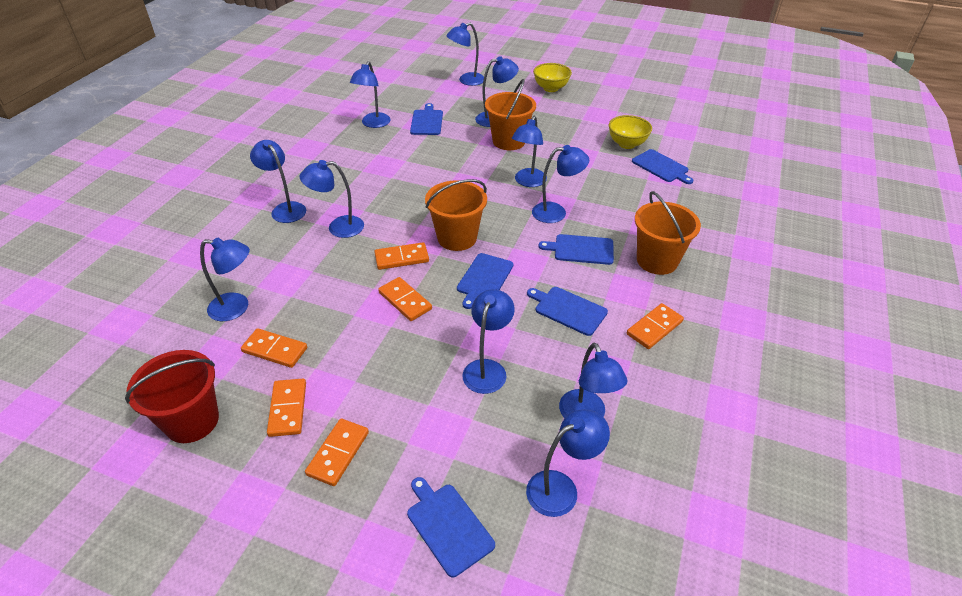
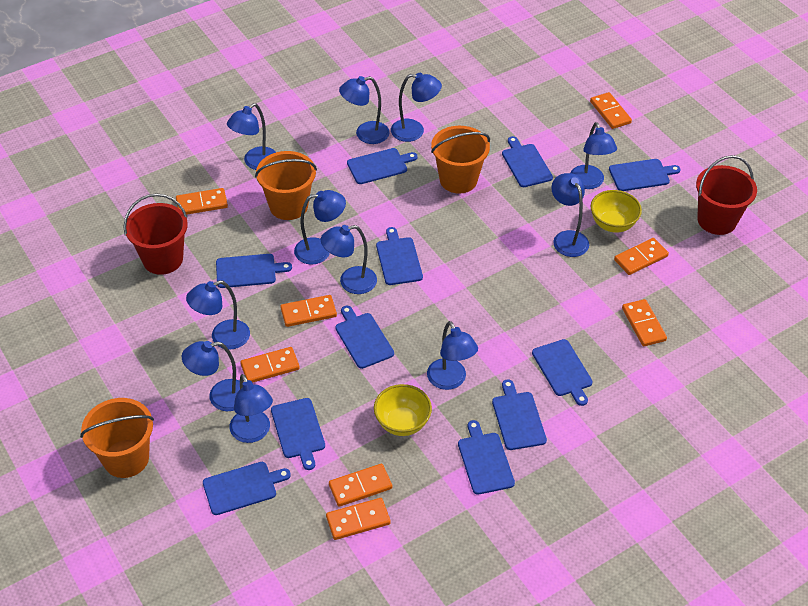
blue cutting board: [407,477,495,577] [410,103,443,135] [457,253,513,309] [527,287,608,336] [538,234,614,265] [632,149,693,184] = 6 -> [203,462,291,515] [216,254,292,288] [271,398,325,470] [335,306,394,369] [347,148,418,184] [376,227,423,285] [458,420,515,495] [492,379,547,450] [502,136,553,187] [532,339,593,406] [609,159,681,191] = 11
orange domino: [241,328,307,368] [267,379,306,437] [305,419,369,486] [374,242,429,270] [378,277,432,321] [627,303,684,349] = 6 -> [176,188,228,215] [240,347,300,383] [280,295,337,327] [326,498,391,540] [329,464,392,507] [590,92,632,129] [614,238,669,275] [622,299,667,346] = 8
red bucket: [125,350,219,443] = 1 -> [124,193,188,275] [696,155,757,235] = 2

